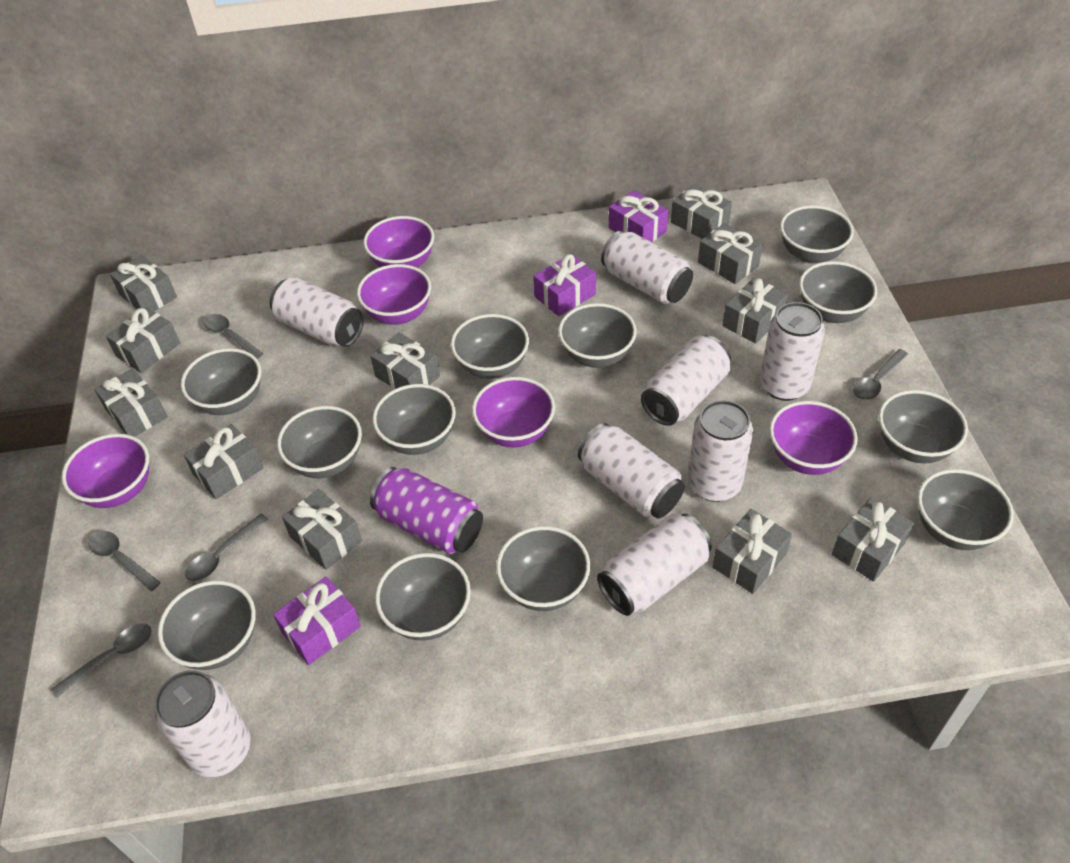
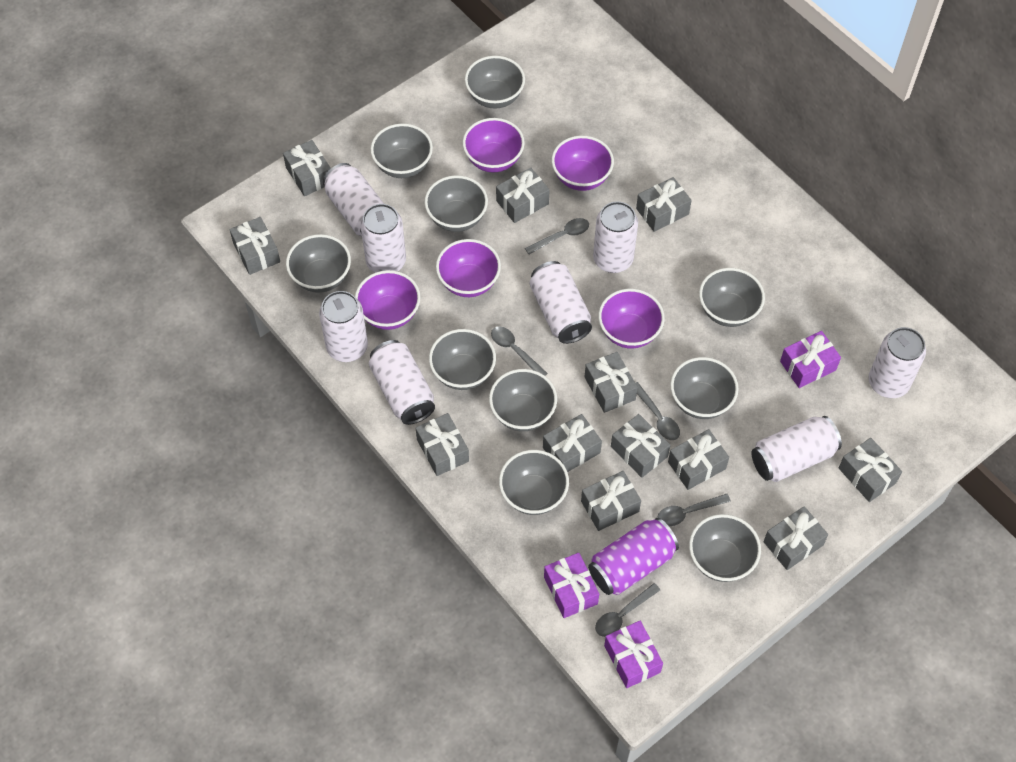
grey bowl: [158,580,256,670] [181,348,261,415] [277,406,362,478] [372,384,456,455] [375,553,471,641] [451,314,529,379] [496,526,590,611] [558,303,637,368] [780,205,854,264] [799,261,877,323] [878,390,968,463] [917,469,1014,550] = 12 -> [286,234,351,293] [371,124,433,178] [425,175,488,232] [429,329,496,390] [465,56,525,109] [489,369,557,431] [499,450,569,515] [670,357,739,419] [689,514,761,582] [699,268,765,327] = 10
grey gift: [95,368,168,437] [106,307,180,373] [110,255,177,311] [184,424,264,499] [282,489,362,570] [370,332,440,389] [671,184,732,239] [698,223,763,284] [713,509,792,594] [722,278,788,344] [832,497,914,582] = 11 -> [229,217,280,275] [283,140,331,196] [416,413,469,476] [496,168,550,223] [543,414,602,472] [581,471,641,531] [585,352,638,413] [611,414,670,478] [636,177,692,232] [668,429,729,490] [763,506,828,570] [839,438,902,502] = 12

